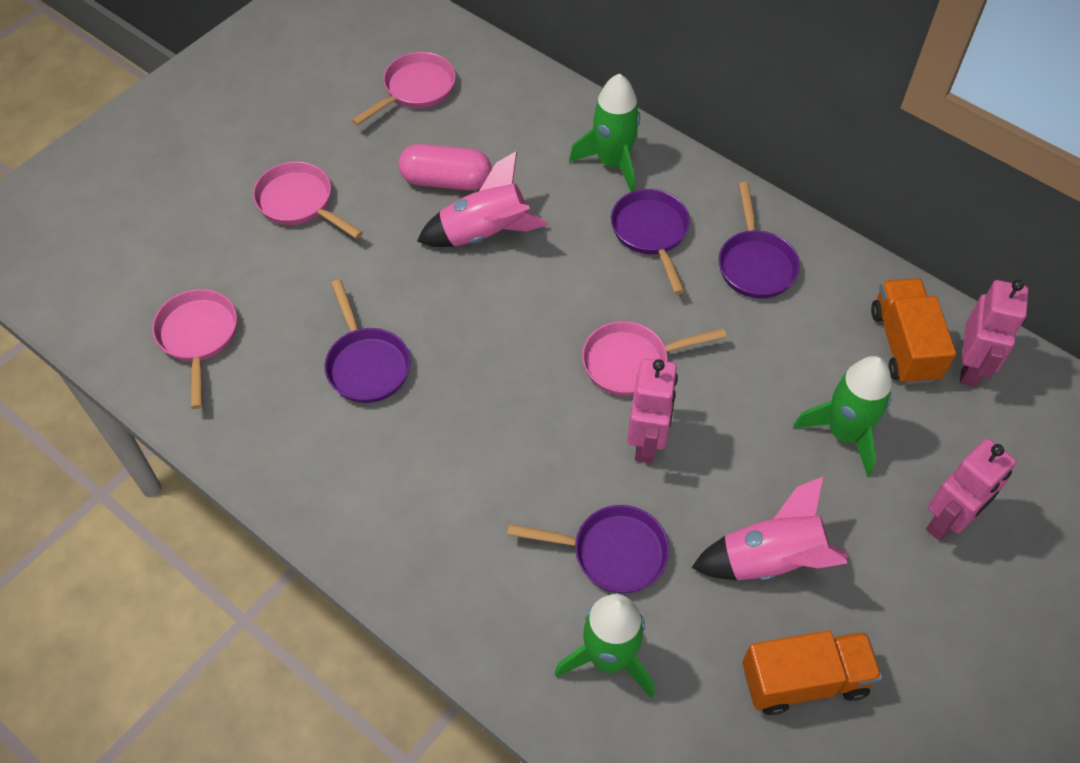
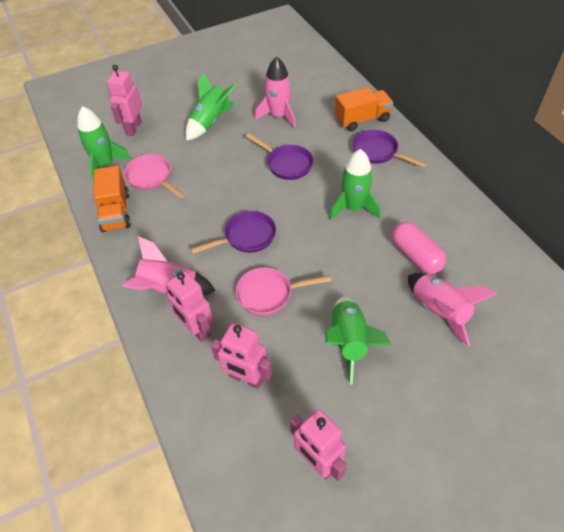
green rocket: [555,594,654,698] [569,73,640,192] [794,356,892,477] = 3 -> [77,106,131,183] [186,72,236,141] [325,297,392,385] [329,149,380,220] = 4
pink pan: [152,289,237,409] [253,161,363,239] [351,52,456,126] [582,321,727,396] = 4 -> [124,154,185,199] [236,267,331,316] = 2
pink robot: [627,358,678,463] [926,438,1016,541] [960,280,1029,387] = 3 -> [107,65,142,136] [166,271,213,342] [211,323,272,389] [290,409,346,481] = 4
pink rocket: [417,151,549,247] [692,476,849,580] = 2 -> [122,236,216,296] [255,56,296,128] [408,273,497,346] = 3
purple pan: [325,280,411,403] [507,505,669,593] [611,189,690,294] [719,182,800,299] = 4 -> [190,211,276,254] [246,133,313,180] [352,130,427,168] = 3

